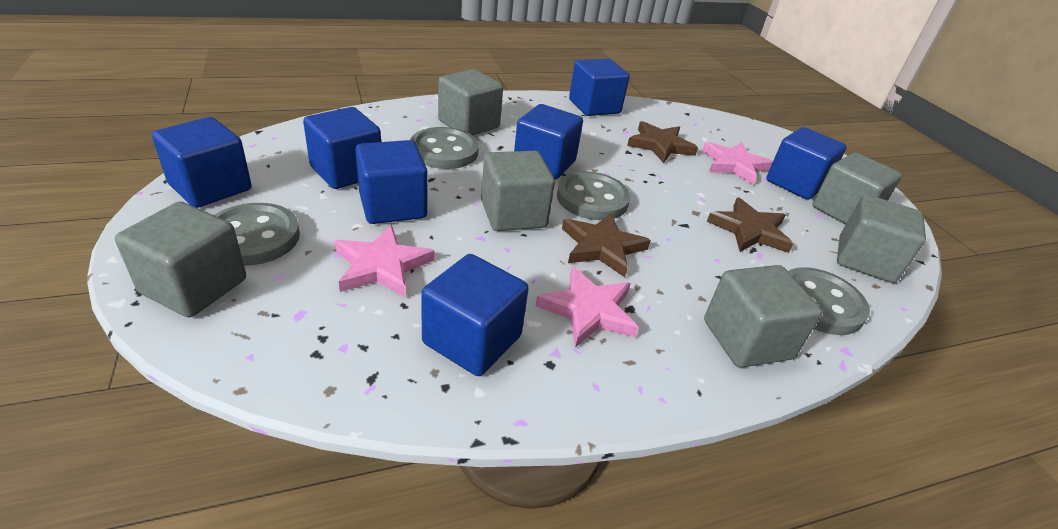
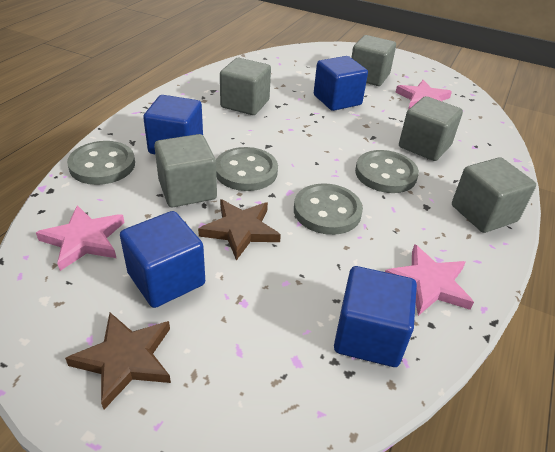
blue cube: [152,117,252,208] [303,107,381,189] [355,140,427,224] [421,254,529,376] [514,104,583,179] [569,59,629,116] [766,127,847,200] = 7 -> [120,211,205,308] [143,95,203,154] [314,56,368,111] [334,266,417,367] = 4
brown star: [562,213,651,277] [627,121,698,163] [707,197,793,253] = 3 -> [65,313,171,409] [198,199,281,260] = 2
grey cube: [115,201,246,317] [438,69,503,135] [481,151,555,231] [704,265,822,368] [812,152,902,224] [837,195,926,283] = 6 -> [154,134,217,207] [220,58,271,115] [351,35,396,86] [399,96,463,161] [452,157,536,233] = 5

